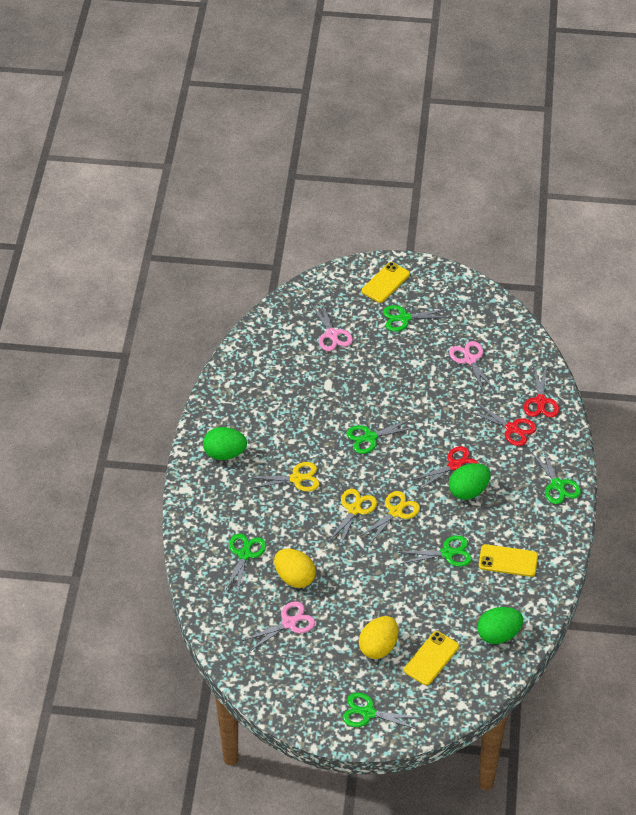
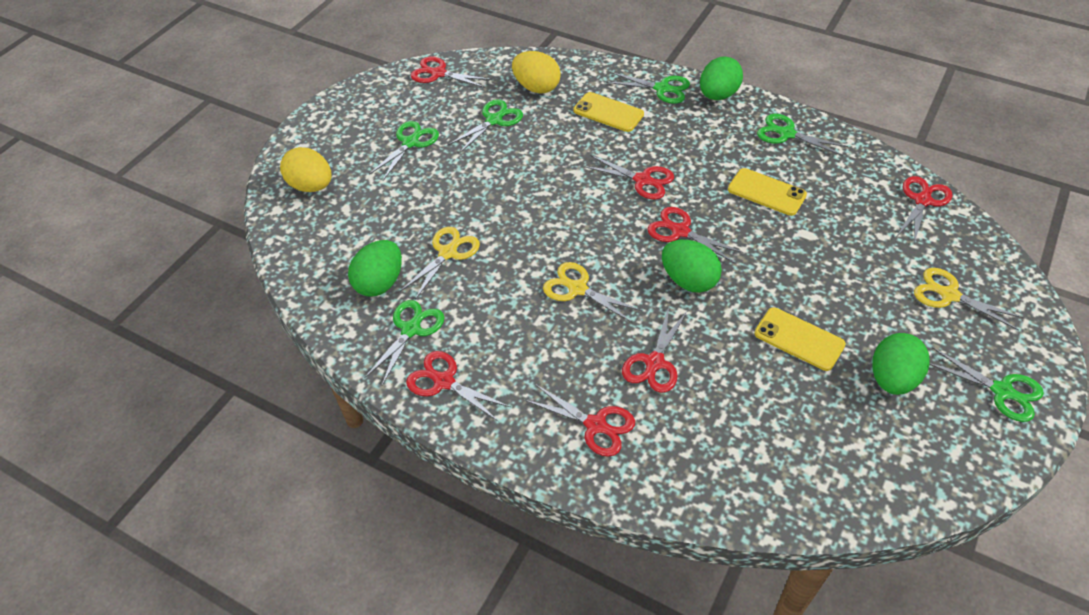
green egg: [203,427,247,460] [449,463,490,500] [477,607,523,644] = 3 -> [348,240,402,297] [662,240,722,293] [700,56,743,100] [873,333,930,395] = 4
pink scissors: [242,601,315,652] [311,301,353,351] [449,341,495,393] = 3 -> none = 0
red scissors: [412,446,479,489] [469,403,536,446] [524,367,559,418] = 3 -> [406,351,510,422] [411,57,492,88] [525,384,635,457] [583,155,674,200] [622,307,688,393] [647,207,743,263] [897,176,952,243] = 7

